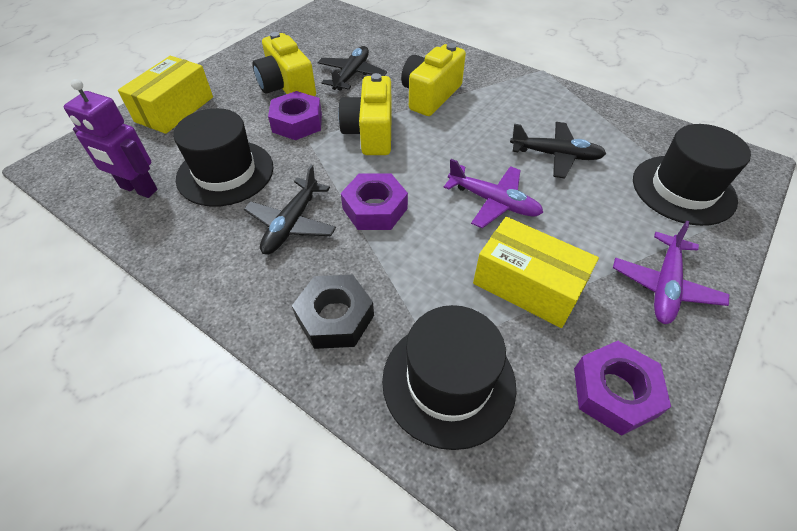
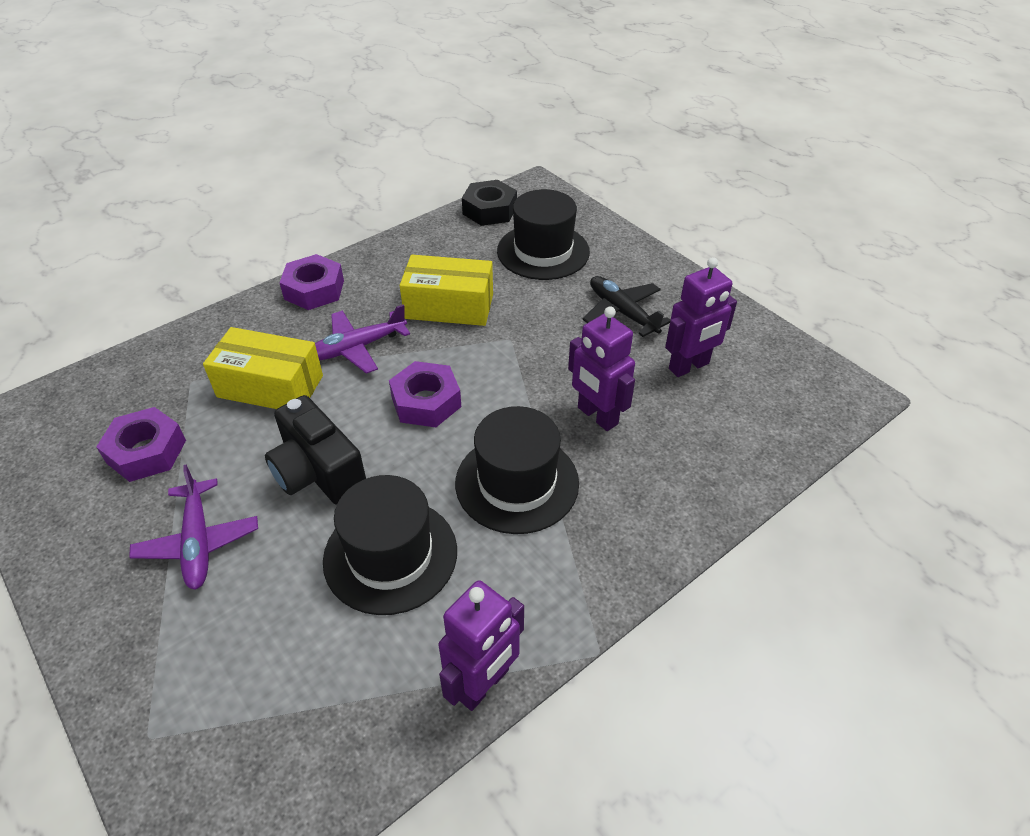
black camera: none = 0 -> [265,395,366,505] = 1
black plane: [244,165,336,255] [317,46,387,91] [510,122,606,178] = 3 -> [583,276,670,337] = 1
purple robot: [64,79,158,198] = 1 -> [439,581,524,711] [568,307,635,431] [665,257,737,377] = 3
yellow camera: [252,32,316,96] [338,73,392,155] [401,43,466,116] = 3 -> none = 0

